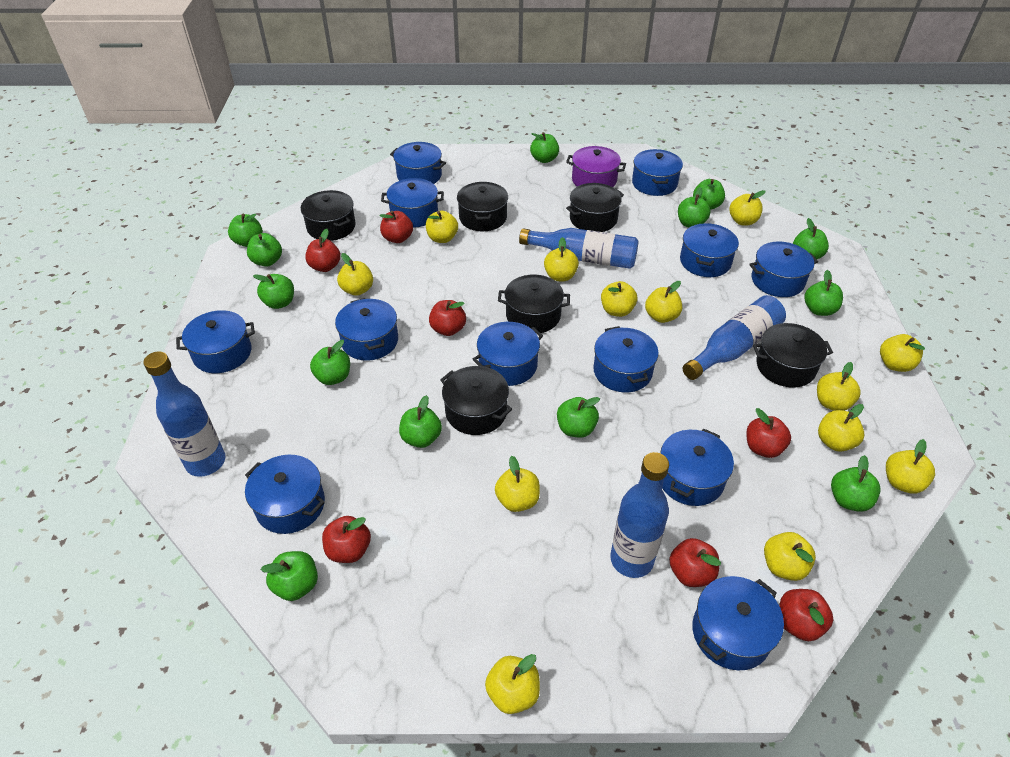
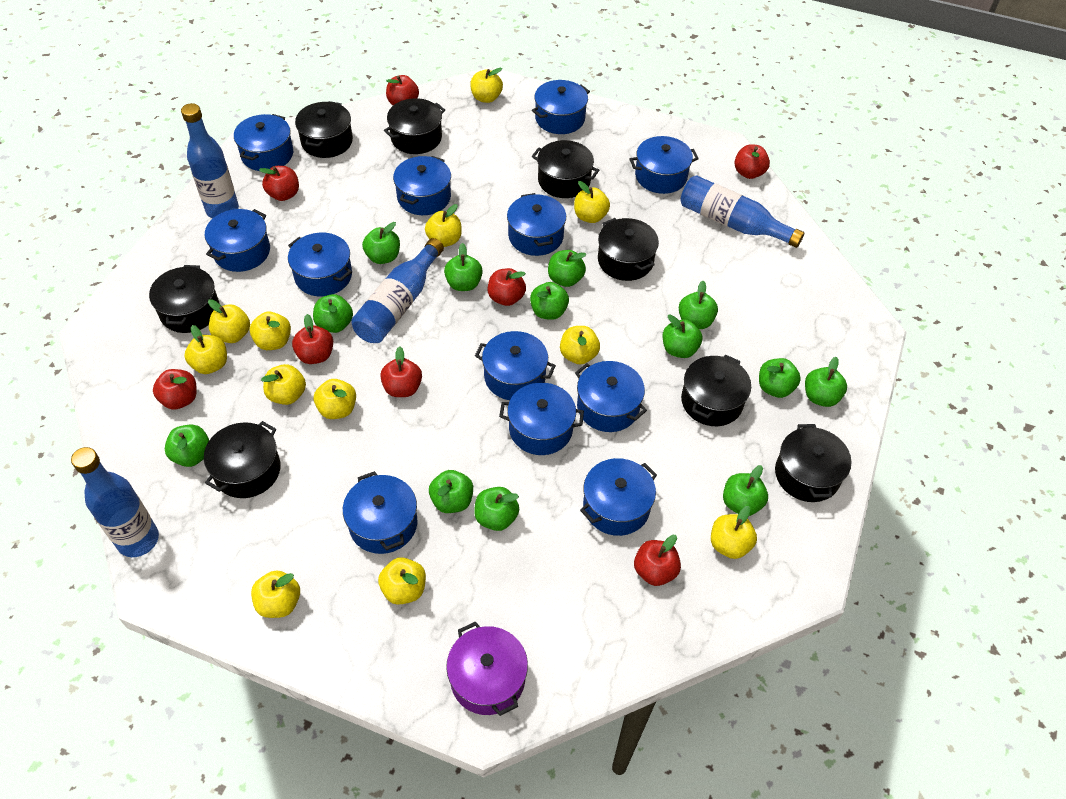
black pot: [301,190,356,241] [440,366,512,435] [457,182,508,231] [498,275,570,333] [566,183,624,232] [753,323,833,388] = 6 -> [149,265,219,333] [204,421,281,498] [295,101,353,158] [384,98,445,154] [532,140,599,198] [598,218,659,281] [681,354,751,426] [775,424,851,502] = 8
red apple: [305,229,340,272] [322,516,371,563] [380,211,413,243] [429,300,466,336] [669,538,721,587] [746,408,791,458] [779,589,834,641] = 7 -> [153,369,197,410] [259,166,299,201] [292,314,333,364] [380,346,422,397] [386,75,419,105] [488,268,526,306] [634,535,681,586] [734,144,770,179] = 8
yellow apple: [337,253,373,296] [426,211,458,243] [485,654,540,714] [495,456,540,512] [544,237,579,281] [601,281,637,317] [645,281,682,323] [730,190,765,226] [764,532,816,581] [817,362,861,411] [818,404,864,452] [880,334,925,372] [886,439,935,494] = 13 -> [184,325,227,374] [208,299,250,343] [250,312,291,350] [251,570,300,618] [261,364,306,405] [314,379,356,419] [378,557,426,605] [425,204,462,247] [470,67,503,103] [560,326,600,365] [574,181,610,223] [711,506,757,559] = 12

